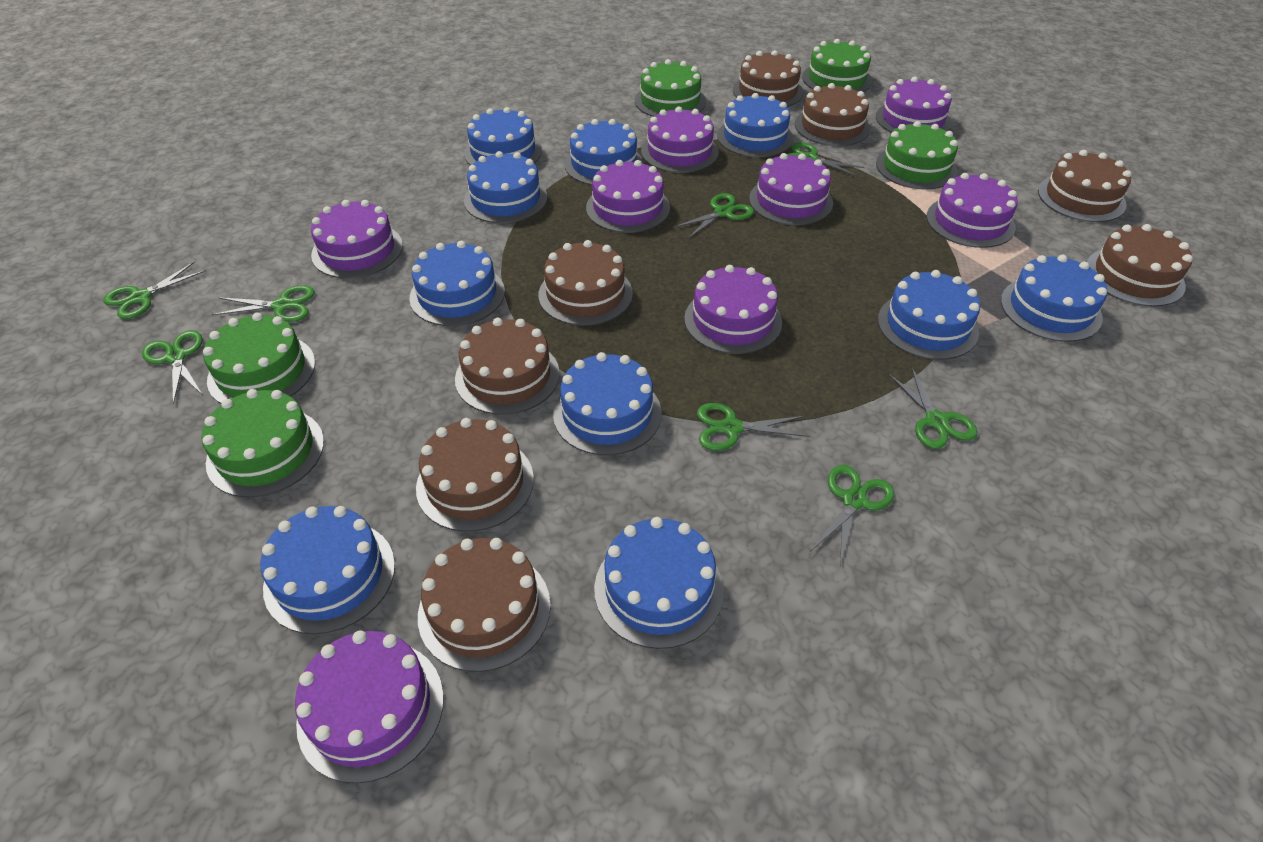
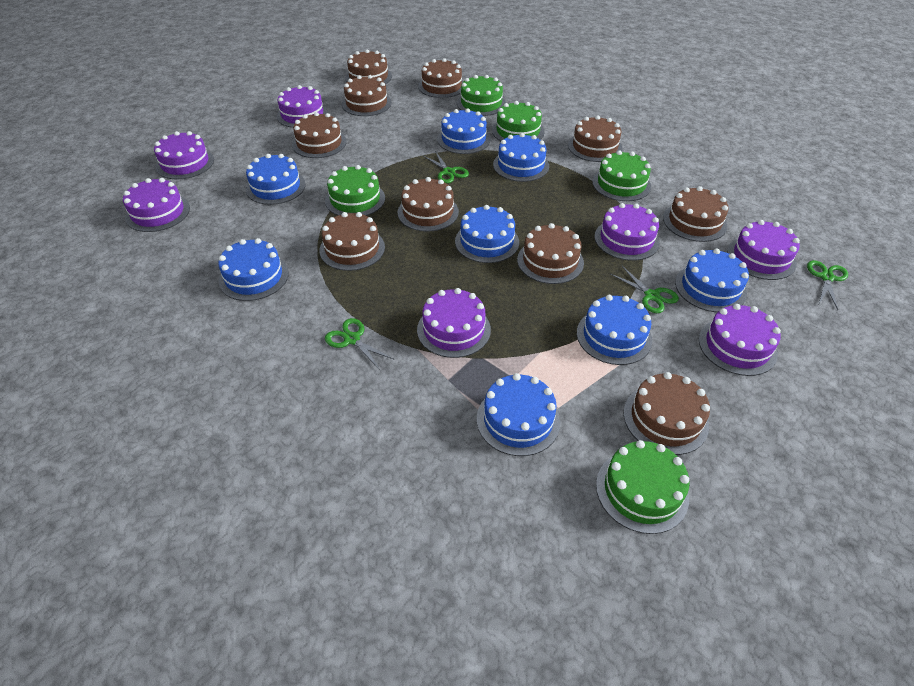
blue cake: [260,506,395,634] [410,241,505,326] [464,107,542,165] [464,151,547,223] [553,352,662,455] [565,119,643,185] [594,517,724,649] [717,93,793,157] [878,270,980,360] [1001,255,1107,342] = 10 -> [218,238,289,301] [246,154,306,205] [437,108,491,154] [455,205,519,263] [477,373,560,456] [493,133,549,182] [577,295,652,365] [675,249,749,312] = 8
brown cake: [416,418,534,532] [418,538,551,672] [455,318,560,415] [538,240,633,326] [733,50,803,107] [795,83,870,146] [1038,150,1132,222] [1087,224,1193,307] = 8 -> [292,112,347,158] [319,212,385,271] [342,75,392,116] [345,50,392,84] [398,177,459,232] [418,58,464,98] [517,223,584,284] [568,115,623,162] [624,372,710,455] [663,186,728,242] = 10
green scissors: [103,262,206,319] [142,330,203,404] [212,285,315,322] [673,193,754,239] [697,403,809,451] [787,142,865,177] [811,465,894,566] [887,366,978,449] = 8 -> [325,318,395,370] [423,151,469,183] [611,266,679,313] [807,260,848,310] = 4
purple cake: [295,631,444,784] [311,200,403,278] [586,160,670,233] [641,107,719,173] [684,265,782,354] [749,153,833,225] [876,77,952,133] [926,173,1018,248] = 8 -> [123,178,190,232] [154,131,214,179] [277,85,328,128] [417,288,491,358] [594,203,660,261] [699,304,781,376] [727,220,800,280] = 7

